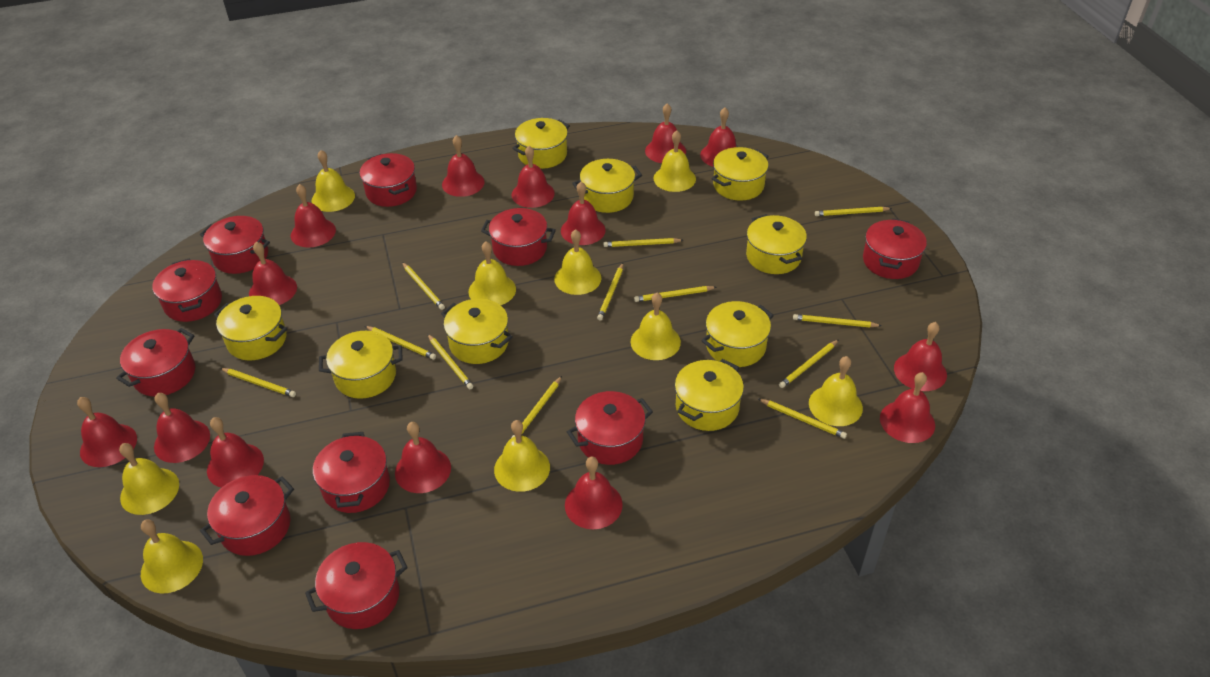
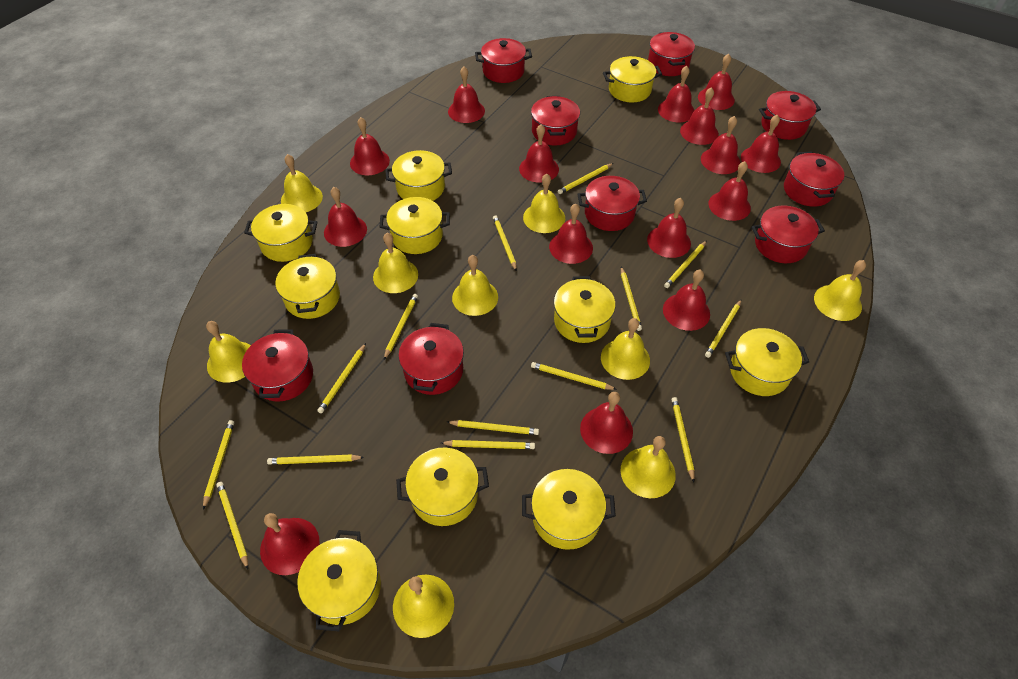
red bell: [77,397,137,467] [154,393,210,463] [207,417,264,488] [249,242,297,305] [291,184,336,248] [395,422,451,493] [442,135,485,197] [512,146,555,208] [561,182,605,245] [565,457,623,529] [645,103,686,163] [700,108,736,167] [880,372,935,443] [894,322,947,391] = 14 -> [260,513,319,575] [324,187,367,247] [350,117,390,175] [448,67,485,123] [519,124,559,183] [549,204,593,264] [580,392,633,454] [647,198,691,258] [658,66,695,122] [663,270,710,331] [680,87,719,145] [698,54,735,110] [701,116,741,174] [709,161,751,221] [741,115,781,173] = 15
red pot: [116,328,195,397] [152,259,222,322] [200,216,270,274] [200,475,294,556] [305,542,408,629] [313,432,390,513] [359,153,417,207] [481,208,556,266] [567,391,653,465] [863,218,927,279] = 10 -> [242,329,313,402] [398,323,464,395] [475,38,532,83] [531,96,580,146] [577,176,647,231] [648,32,695,76] [751,205,825,263] [759,91,821,140] [784,152,844,207] = 9
yellow pencil: [220,368,296,397] [365,326,436,360] [402,262,445,310] [428,334,473,389] [511,376,562,438] [597,263,623,320] [603,238,683,247] [634,286,717,302] [759,399,847,439] [779,340,838,388] [793,314,882,328] [815,207,892,216] = 12 -> [203,420,234,509] [216,482,248,569] [267,454,364,464] [317,343,366,413] [384,294,418,360] [441,440,535,449] [447,420,539,435] [493,215,517,271] [531,362,617,390] [558,163,613,194] [621,267,642,331] [664,241,707,288] [671,397,694,482] [705,300,741,358] = 14
yellow pot: [214,296,287,360] [319,331,403,399] [441,299,513,364] [512,118,570,169] [572,159,642,213] [675,359,744,431] [701,301,774,367] [712,147,769,201] [746,214,807,274] = 9 -> [244,204,317,262] [275,254,340,319] [297,530,381,631] [380,197,450,254] [385,150,452,201] [396,448,489,526] [522,469,616,550] [554,276,615,343] [603,56,662,103] [725,328,809,396] = 10

